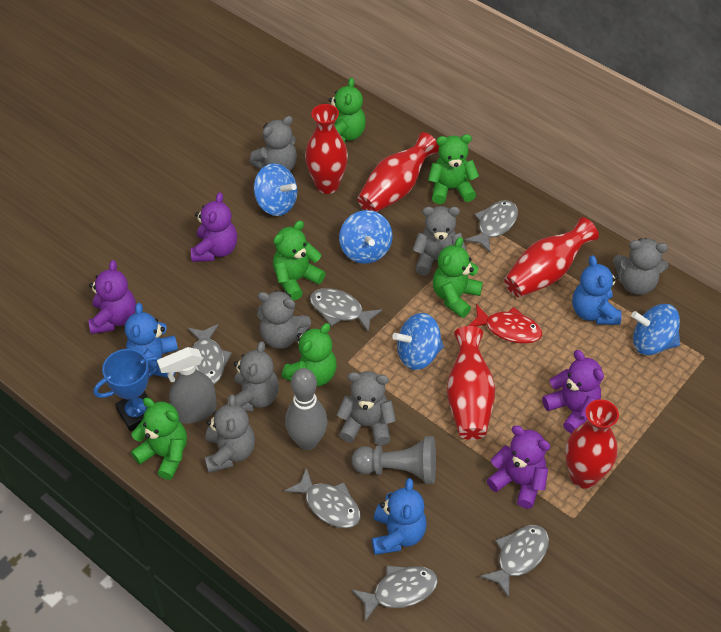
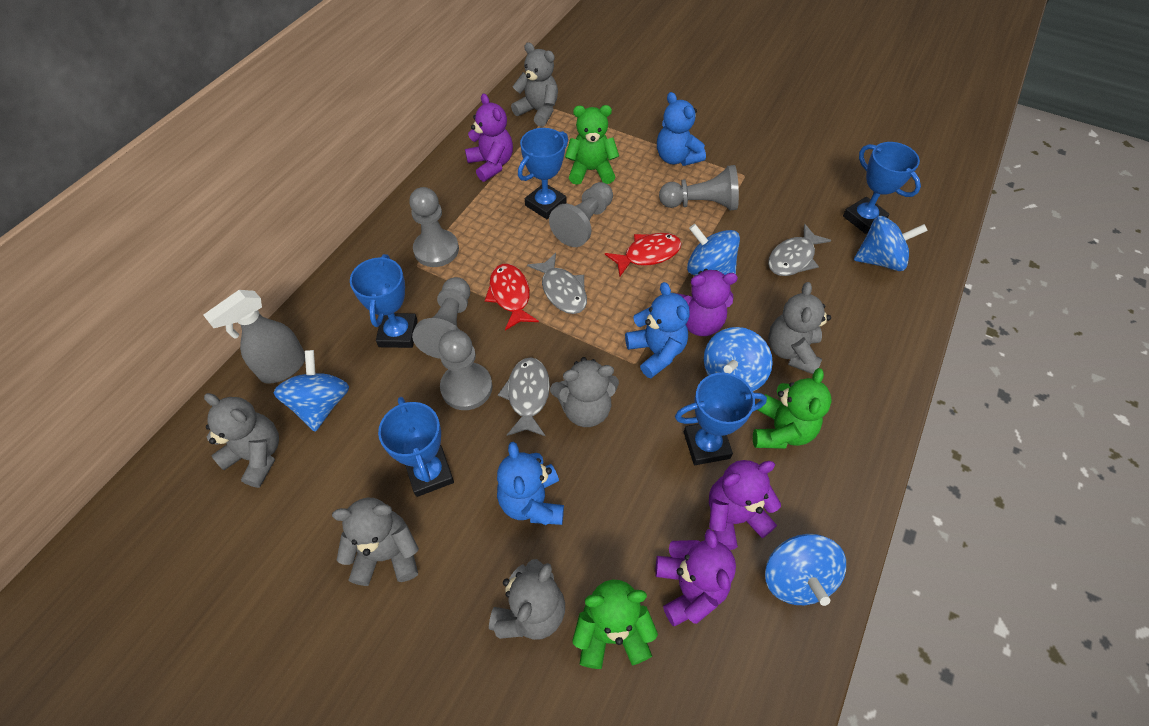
blue spinning top: [254,163,297,216] [339,210,392,264] [392,313,444,370] [631,304,680,355] = 4 -> [273,350,349,432] [687,224,740,276] [704,327,773,391] [765,534,846,606] [854,216,928,271] = 5
blue trophy: [93,349,160,431] = 1 -> [350,254,418,348] [378,397,454,497] [518,128,568,219] [675,373,767,465] [843,142,921,234] = 5
green teddy bear: [131,398,187,480] [273,221,326,300] [282,323,337,386] [329,78,366,143] [428,134,479,204] [433,237,483,318] = 6 -> [565,105,619,185] [572,580,658,669] [753,368,832,449] = 3
grey bowling pin: [285,368,328,450] = 1 -> none = 0
grey fish: [188,324,232,384] [285,467,361,528] [310,288,382,332] [352,565,438,622] [465,200,518,252] [480,525,549,598] = 6 -> [498,357,550,436] [527,253,587,314] [768,224,832,276] = 3
grey pawn: [352,436,436,484] = 1 -> [409,187,459,267] [412,277,470,359] [438,330,493,410] [549,182,613,247] [659,165,739,211] = 5
grey teddy bear: [204,394,255,473] [228,341,279,412] [250,116,297,171] [257,291,311,349] [337,371,396,445] [413,206,466,276] [613,238,668,295] = 7 -> [204,393,279,488] [332,498,419,586] [489,559,565,640] [511,42,558,127] [550,357,619,427] [768,282,831,374] = 6
red fish: [468,304,542,344] = 1 -> [485,264,539,331] [605,233,682,276] = 2
red vase: [305,104,348,194] [357,132,439,212] [447,326,495,440] [504,217,599,297] [565,399,619,489] = 5 -> none = 0

